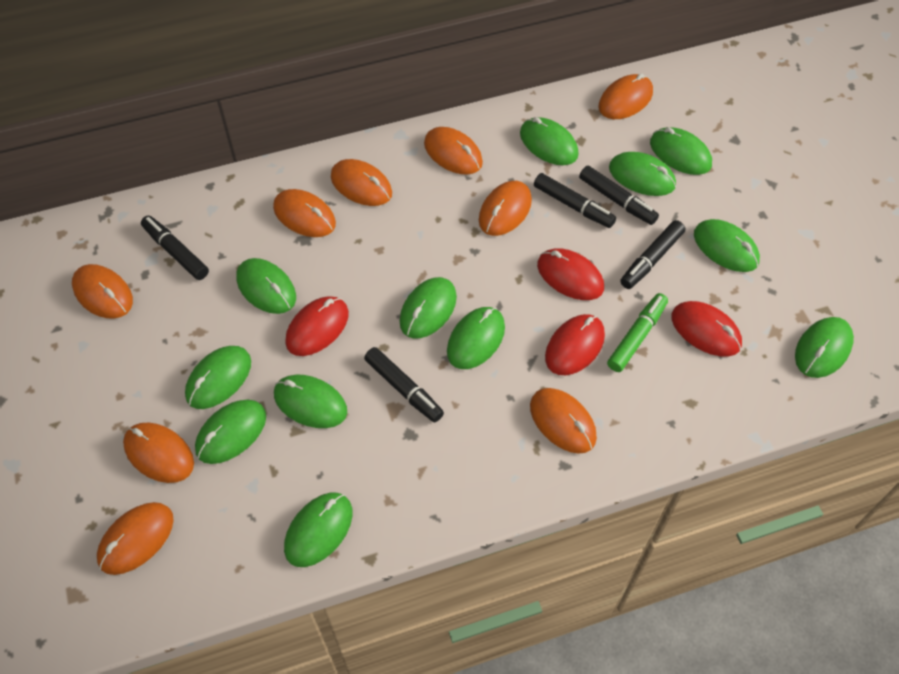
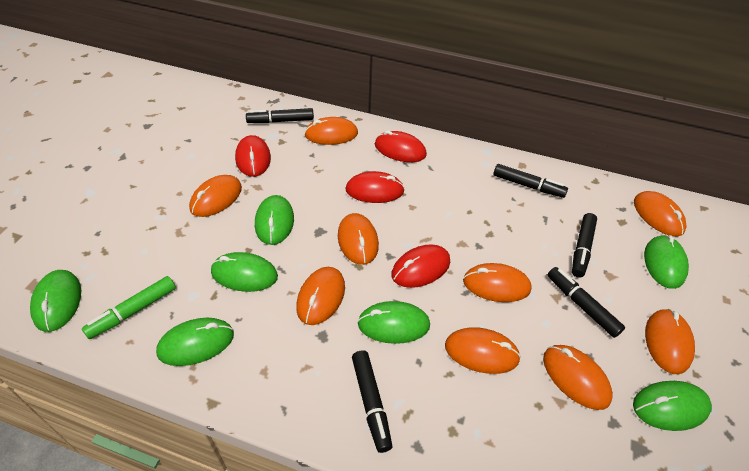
green mouse: [185,346,251,409] [195,400,266,464] [236,258,296,314] [274,375,347,428] [284,492,353,567] [400,277,457,339] [447,307,505,369] [520,117,579,165] [609,152,676,196] [650,127,712,175] [694,219,760,272] [795,317,854,378] = 12 -> [30,270,81,332] [156,318,234,366] [211,252,278,292] [255,195,294,245] [357,301,430,344] [633,381,712,431] [644,235,689,289] = 7

